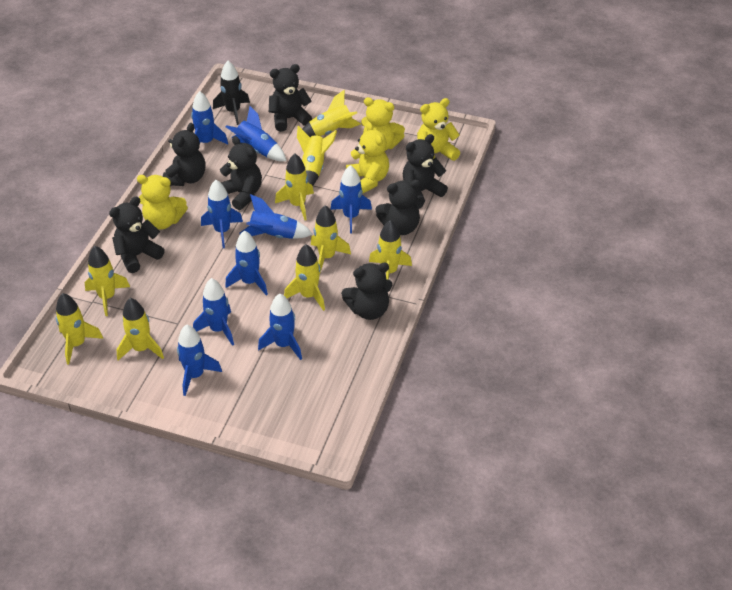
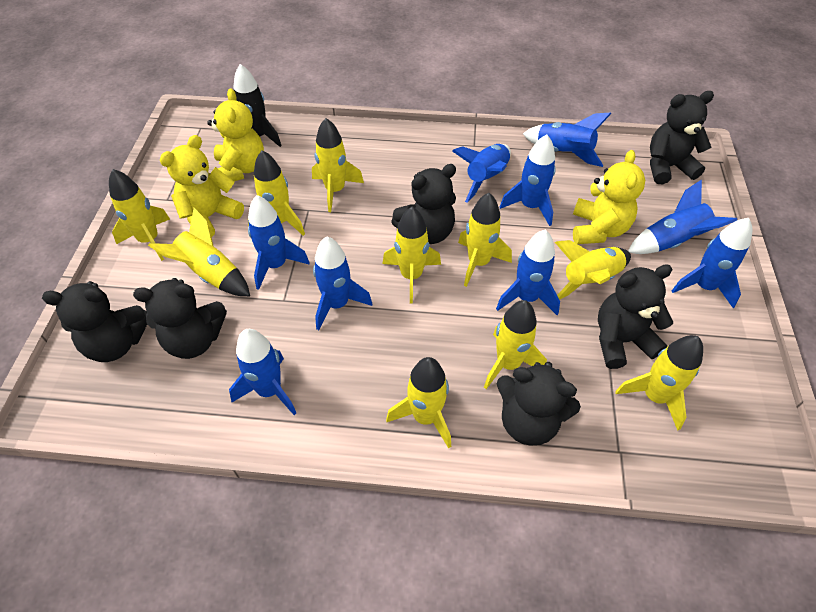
black teddy bear: [109,197,165,273] [163,123,205,186] [220,136,262,210] [269,64,312,132] [341,263,392,320] [376,180,423,235] [403,134,448,204] = 7 -> [42,281,147,362] [133,278,227,359] [391,164,456,244] [497,362,581,446] [598,265,673,369] [650,91,714,184] = 6
yellow rocket: [56,293,103,364] [85,246,130,316] [117,298,164,360] [275,154,314,220] [284,244,325,311] [297,126,337,186] [302,90,361,137] [311,205,351,273] [369,220,412,279] = 9 -> [109,169,170,261] [148,207,250,296] [248,150,305,236] [312,118,364,212] [382,207,441,304] [386,357,451,448] [458,193,512,287] [484,300,547,389] [555,240,631,300] [615,335,703,431] = 10
yellow teddy bear: [137,175,188,229] [346,122,389,194] [361,97,405,151] [417,98,460,161] = 4 -> [160,135,244,238] [207,88,264,181] [573,150,645,244] = 3

